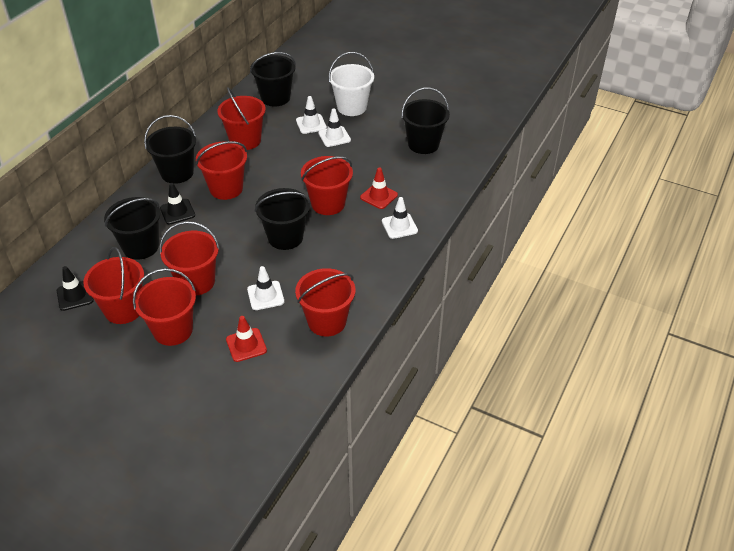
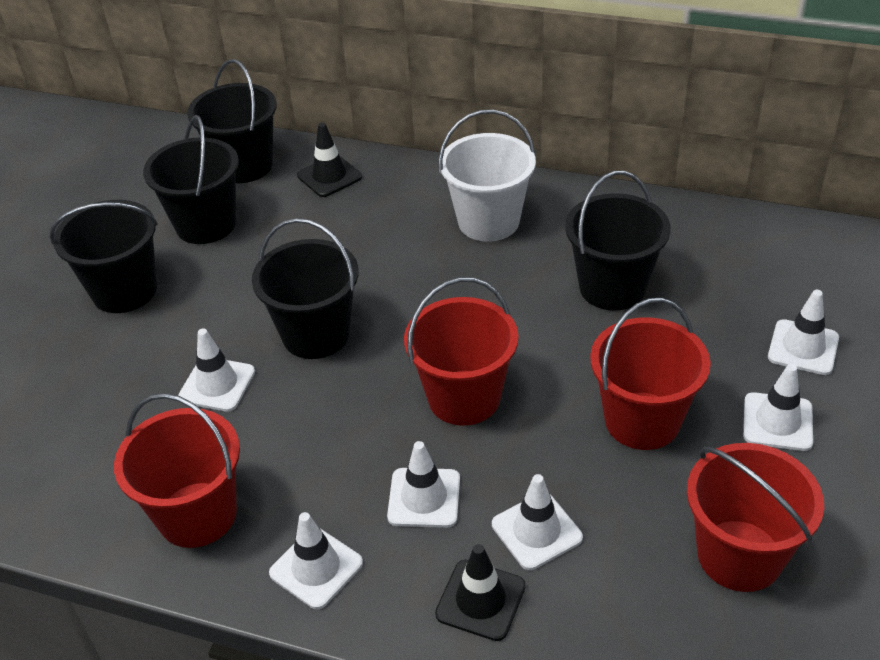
red bucket: [83,247,144,324] [133,268,196,346] [159,221,220,296] [196,141,247,200] [217,87,266,150] [295,268,355,337] [301,156,353,215] = 7 -> [114,393,240,548] [404,277,519,426] [590,298,711,450] [687,443,824,592] = 4
red traffic cone: [226,316,267,362] [360,167,398,209] = 2 -> none = 0
white traffic cone: [247,266,284,310] [296,96,327,134] [318,108,351,147] [382,197,418,239] = 4 -> [178,328,255,412] [269,512,363,609] [387,441,460,528] [492,474,583,570] [743,364,813,451] [768,290,839,375] = 6

